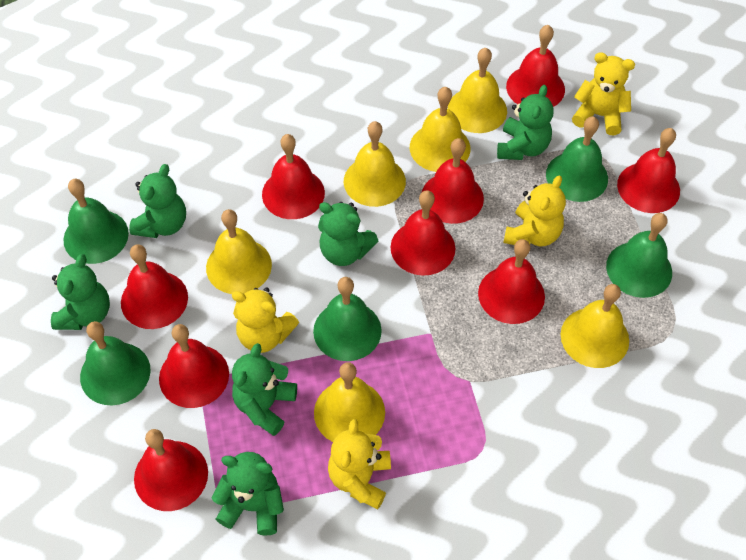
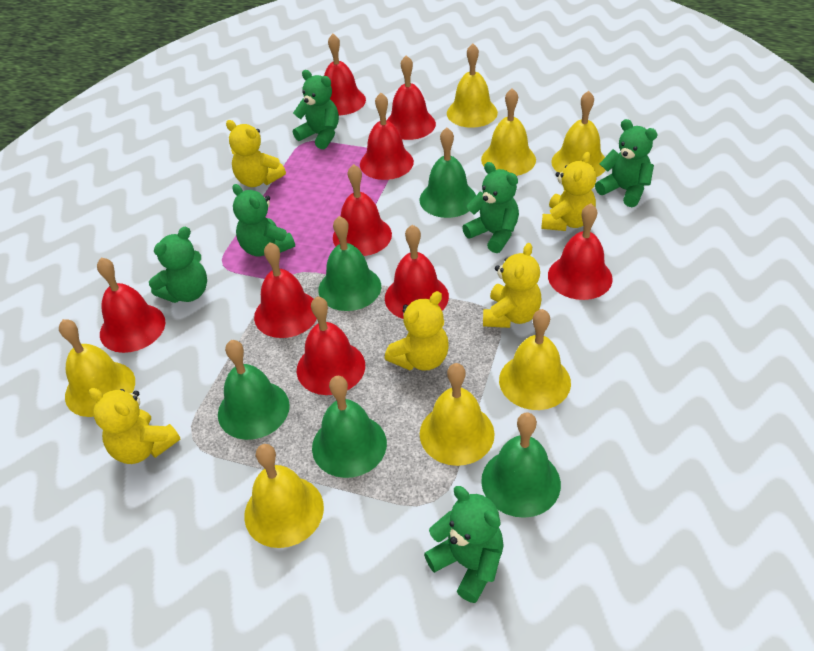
yellow bell: [206,209,272,294] [314,362,385,442] [344,121,406,207] [410,87,470,172] [448,48,507,133] [561,284,629,368] = 6 -> [59,319,135,417] [244,444,324,548] [420,363,495,466] [447,43,498,128] [481,88,536,176] [499,309,571,410] [551,91,605,177] = 7
yellow teddy bear: [232,287,299,353] [328,419,391,509] [503,176,566,246] [572,52,635,135] = 4 -> [89,388,181,464] [226,120,286,187] [385,291,449,371] [483,243,542,328] [541,152,596,231] = 5

